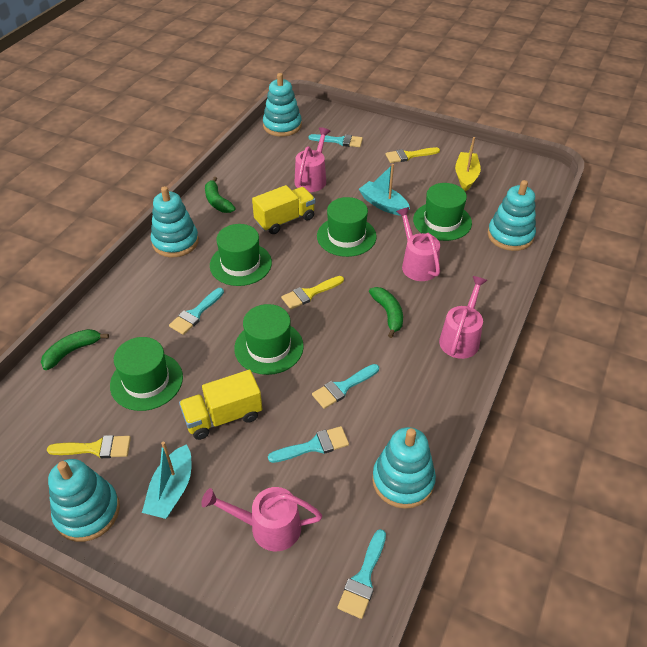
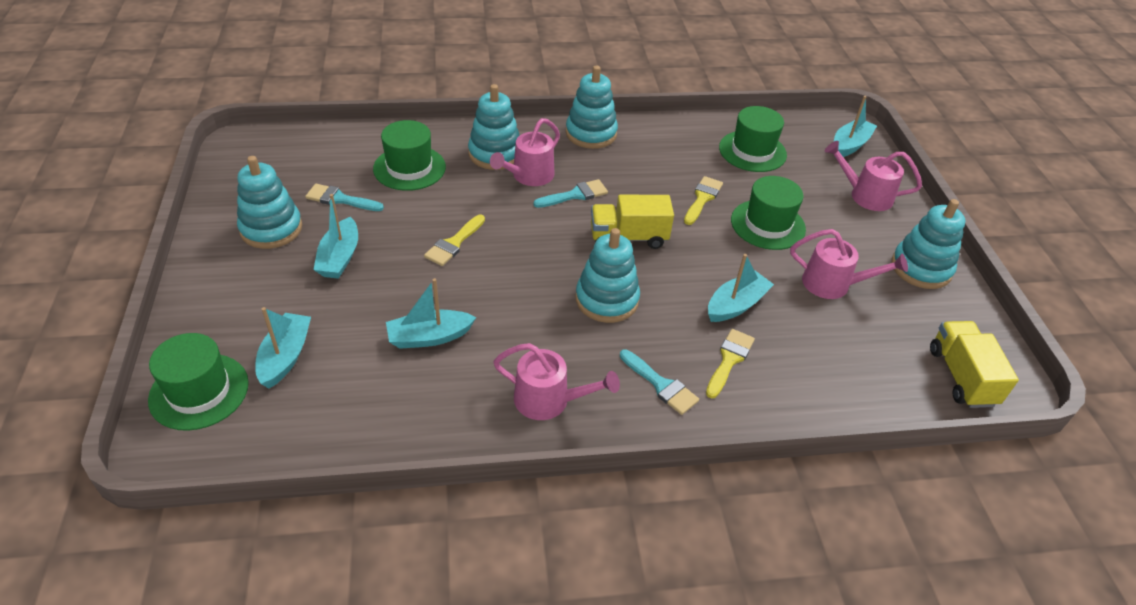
green banana: [41,329,109,370] [205,177,235,213] [369,287,403,338] = 3 -> none = 0
green hat: [110,337,183,411] [210,224,272,286] [234,304,304,375] [317,197,377,257] [413,183,472,241] = 5 -> [148,333,249,431] [373,120,446,191] [719,106,787,172] [731,176,806,250] = 4
turquoise boat: [142,442,191,519] [359,164,410,216] = 2 -> [255,307,311,388] [313,194,358,279] [386,278,476,349] [708,254,774,322] [834,96,877,157] = 5
turquoise brush: [169,288,224,335] [268,426,349,463] [309,134,363,147] [312,364,379,409] [338,529,386,619] = 5 -> [305,184,384,211] [533,179,608,208] [620,349,699,415] = 3
yellow boat: [455,137,481,192] = 1 -> none = 0

